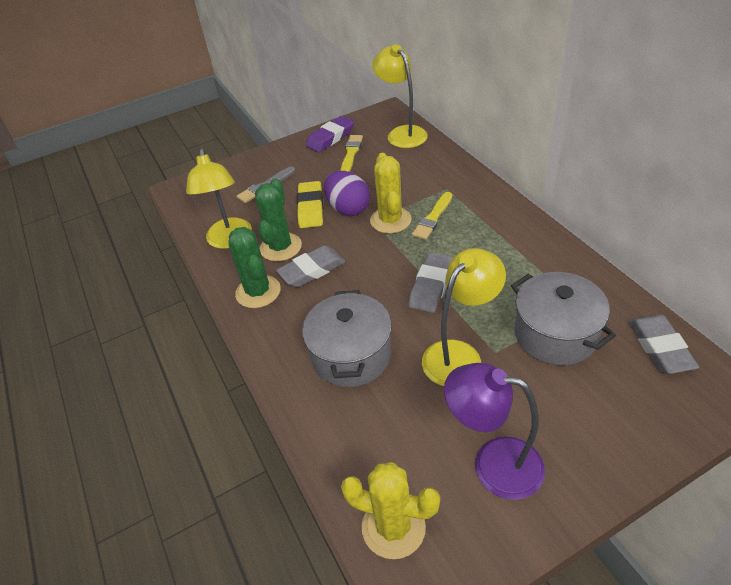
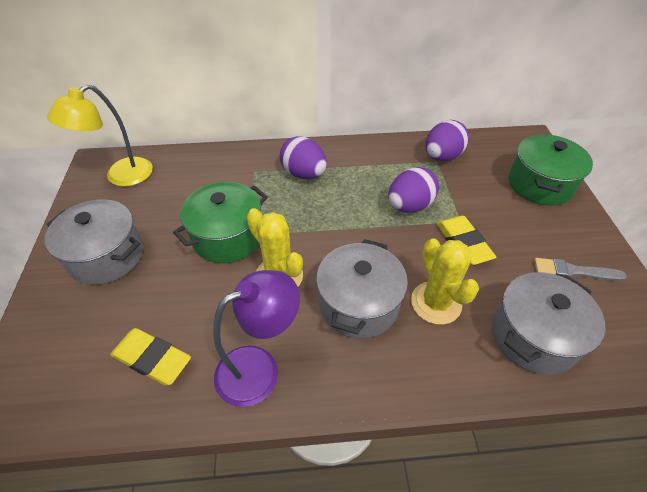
green cactus: [228,227,281,308] [255,178,302,261] = 2 -> none = 0
green pot: none = 0 -> [173,182,268,263] [509,134,593,206] = 2
grey eraser: [276,245,346,288] [408,252,454,313] [629,315,699,374] = 3 -> none = 0
grey pot: [302,290,392,387] [511,272,616,365] = 2 -> [45,199,143,285] [316,239,408,338] [492,272,605,375] = 3
purple egg: [324,171,370,216] = 1 -> [280,136,327,179] [388,167,439,213] [425,120,469,161] = 3
purple eraser: [306,116,354,153] = 1 -> none = 0
yellow brush: [340,135,363,172] [412,192,452,240] = 2 -> none = 0
yellow eraser: [297,181,324,228] = 1 -> [110,328,191,385] [436,216,496,265] = 2
yellow lamp: [186,148,252,249] [372,44,428,148] [422,248,506,386] = 3 -> [47,84,153,187] = 1

